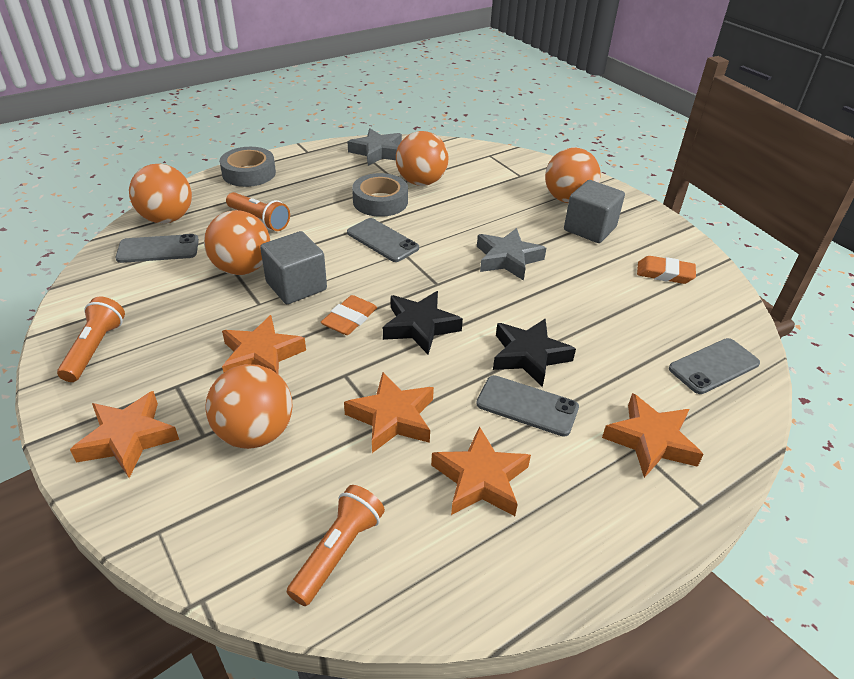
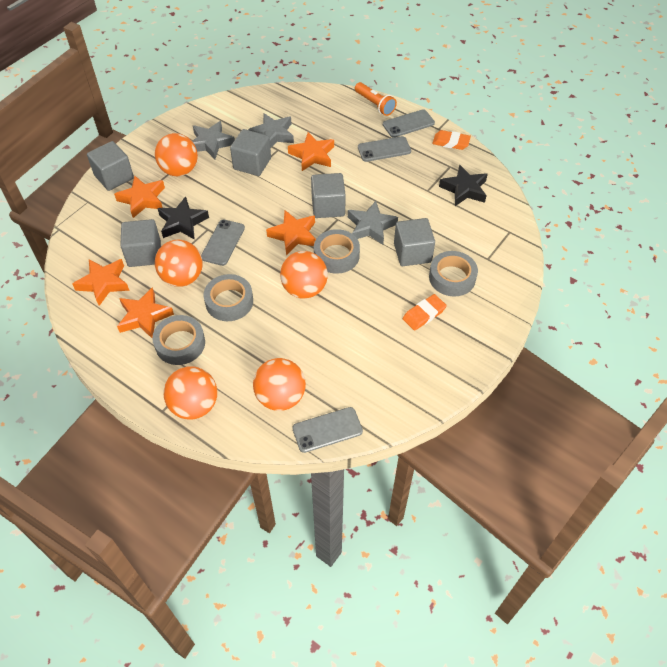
grey cube: [260,231,327,304] [564,180,625,243] = 2 -> [87,141,134,191] [120,219,161,267] [230,129,271,176] [311,173,346,218] [394,218,435,266] = 5
grey star: [347,129,402,166] [477,228,546,281] = 2 -> [192,121,235,159] [248,113,294,148] [348,201,398,245] = 3
grey tape: [220,147,276,187] [352,173,408,217] = 2 -> [152,315,205,365] [204,274,253,321] [314,229,360,274] [429,251,478,296] = 4
orange flashlight: [57,297,125,382] [226,192,290,231] [287,485,385,606] = 3 -> [355,82,397,116] = 1

